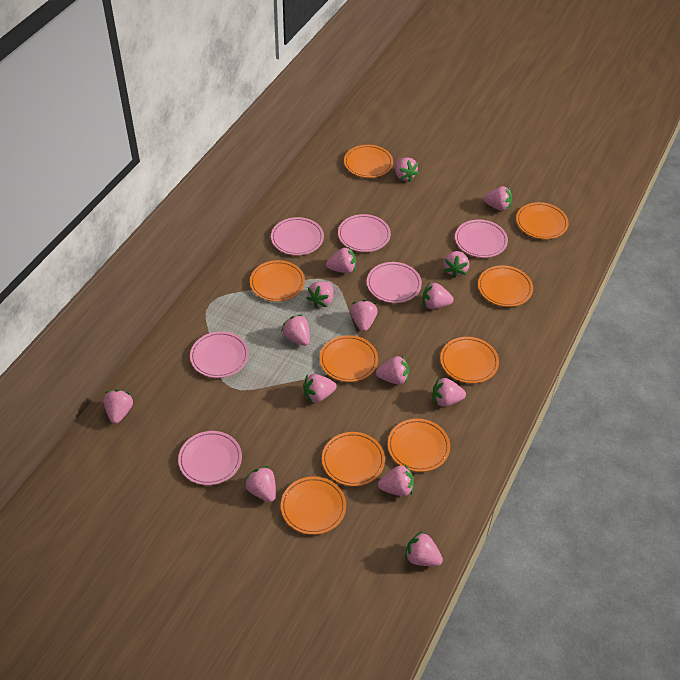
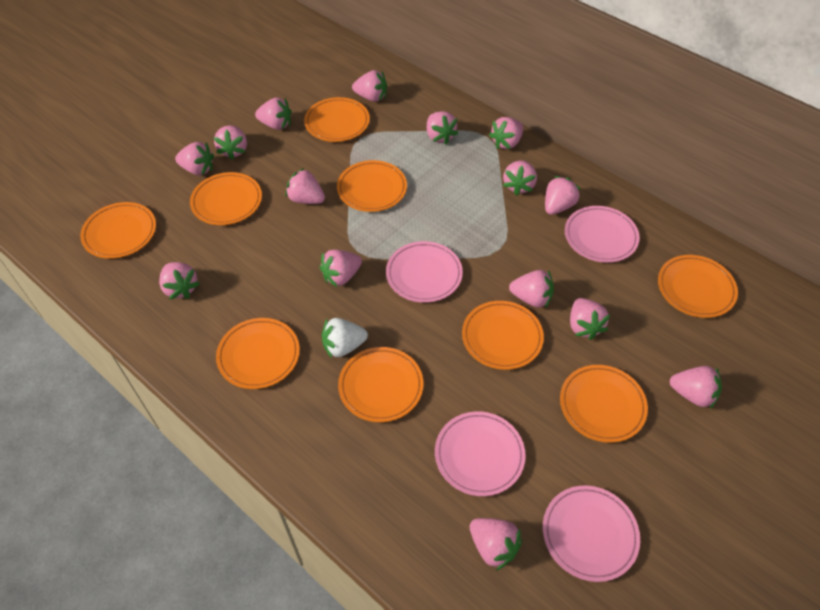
pink plate: [178,431,242,485] [190,331,249,378] [271,217,324,255] [338,214,391,252] [367,262,422,303] [455,220,508,258] = 6 -> [386,241,463,303] [435,411,526,496] [543,485,640,582] [565,206,640,263] = 4
white strawberry: none = 0 -> [322,318,368,358] = 1

